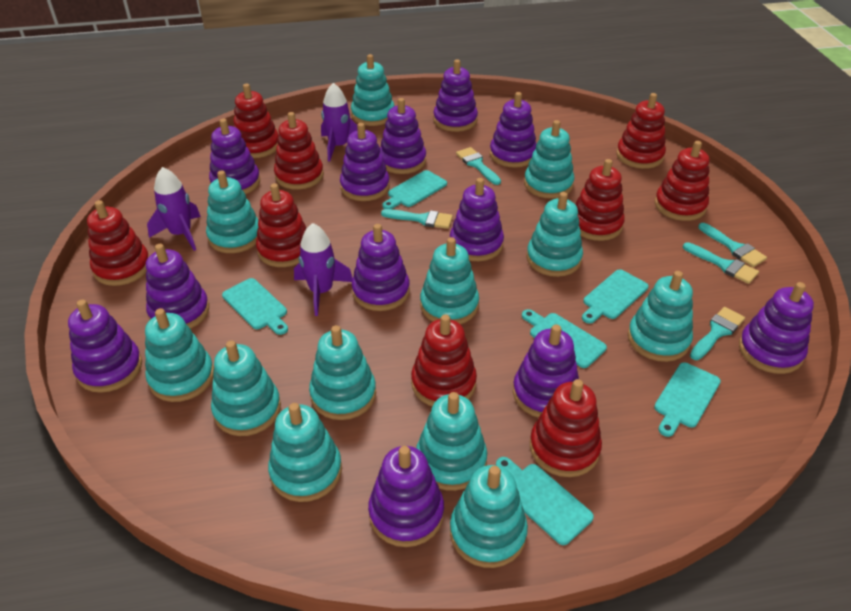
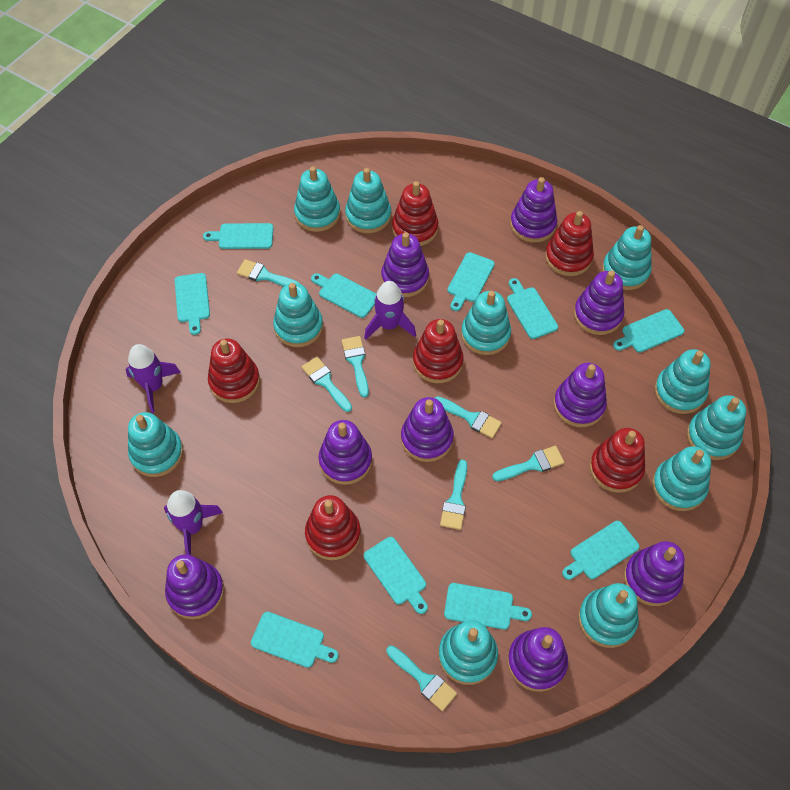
purple stacking toy: [68,300,142,393] [146,244,209,329] [209,119,260,194] [340,123,390,201] [352,224,410,311] [368,446,444,547] [380,98,426,174] [433,59,478,132] [450,178,504,261] [490,92,536,168] [513,325,579,418] [739,282,814,374] = 12 -> [165,554,224,619] [318,420,372,485] [381,232,429,297] [401,397,454,462] [508,627,568,692] [510,177,557,243] [554,363,607,427] [574,270,625,335] [624,541,685,606] = 9
red stacking toy: [87,200,149,286] [233,84,279,158] [256,183,307,267] [274,112,324,190] [411,314,477,406] [530,379,602,477] [576,159,625,241] [616,93,666,169] [655,141,710,221] = 9 -> [208,339,260,403] [305,495,361,560] [392,181,438,246] [413,319,463,383] [545,211,594,276] [590,428,645,493] = 6
turquoise brush: [381,209,453,229] [456,147,501,185] [683,242,759,284] [690,307,745,360] [698,223,767,267] = 5 -> [237,259,300,287] [302,357,352,412] [342,336,369,397] [386,646,457,711] [435,396,502,438] [440,460,467,530] [492,446,564,481] = 7
turquoise cutting board: [222,278,288,335] [382,170,447,209] [496,457,594,545] [522,309,607,368] [582,269,649,324] [654,362,721,437] = 6 -> [175,273,210,335] [203,223,273,249] [251,612,339,668] [311,273,376,318] [364,537,428,614] [444,583,532,630] [447,252,495,311] [507,278,558,339] [562,521,640,580] [613,309,684,353] = 10
turquoise stacking toy: [145,308,214,402] [206,170,258,253] [211,341,281,436] [268,403,342,502] [309,325,376,420] [351,54,395,126] [416,392,487,491] [420,237,479,324] [450,465,528,568] [524,120,574,199] [527,192,583,277] [628,271,693,362] = 12 -> [128,412,183,477] [273,283,323,347] [294,166,340,232] [345,168,391,233] [438,620,498,685] [461,291,511,355] [578,583,638,648] [602,225,652,290] [652,446,711,511] [654,349,711,414] [687,395,746,460] = 11

